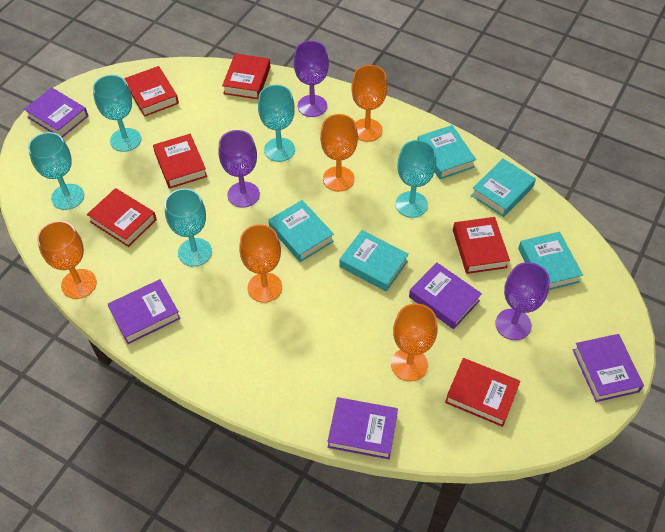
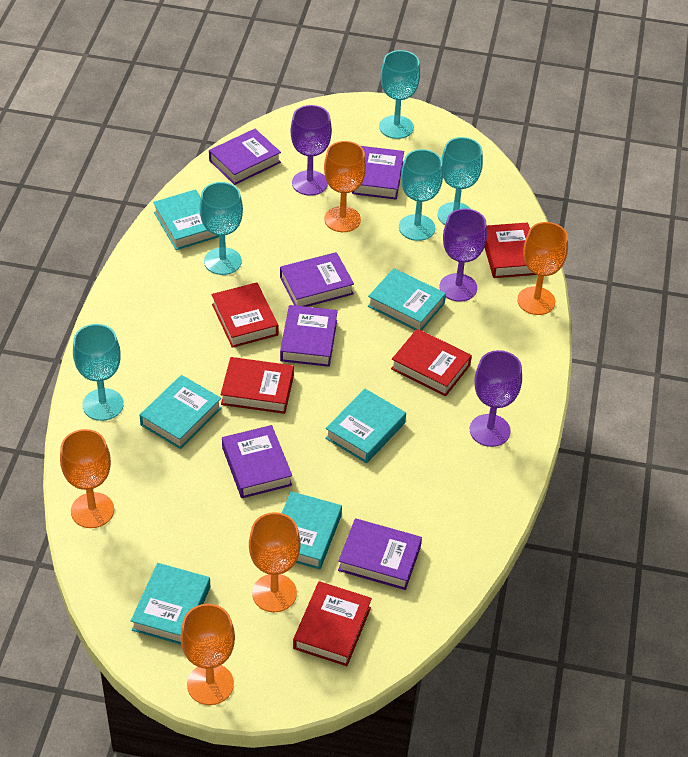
purple book: [24,88,88,138] [108,279,181,344] [327,397,398,459] [409,263,482,329] [573,334,644,402] = 5 -> [209,129,281,185] [222,425,292,498] [280,252,354,307] [280,305,338,367] [338,518,422,590] [352,146,404,199] = 6
red book: [87,188,157,247] [124,66,179,117] [153,134,207,189] [222,54,270,99] [445,358,520,427] [453,217,510,274] = 6 -> [212,282,278,348] [221,357,294,414] [293,581,372,666] [391,329,472,396] [484,222,536,278] = 5
turquoise book: [268,200,334,262] [339,230,409,292] [418,125,476,179] [471,159,536,217] [518,231,583,290] = 5 -> [131,563,210,645] [140,375,221,449] [153,189,219,250] [282,491,342,570] [325,389,406,463] [368,268,446,331] = 6

